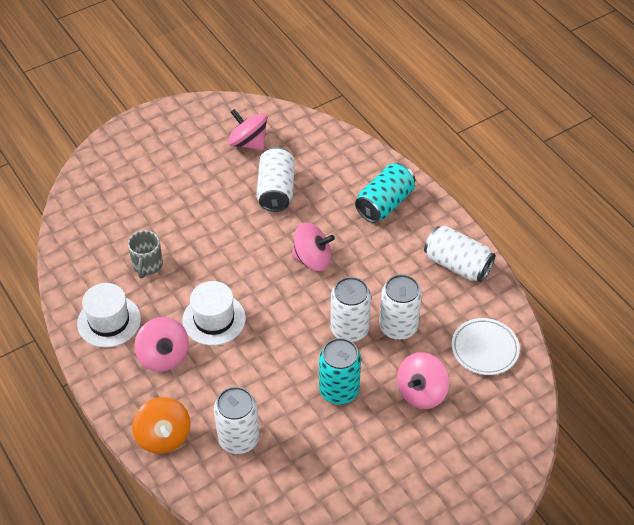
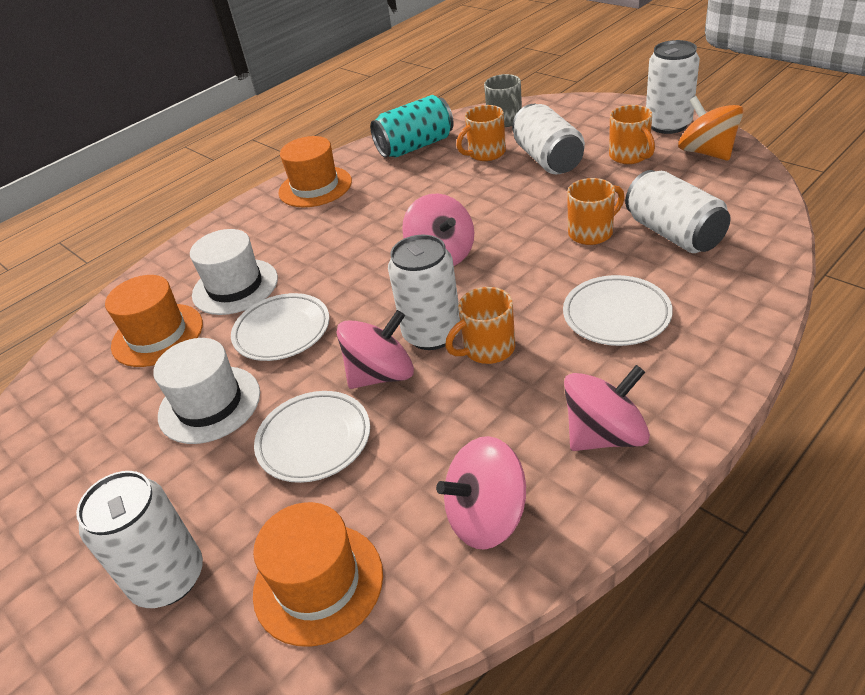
orange hat: none = 0 -> [105,275,203,367] [253,502,383,647] [278,136,352,207] = 3
orange mug: none = 0 -> [445,287,515,364] [456,105,506,161] [567,178,625,245] [609,105,655,164] = 4
turquoise can: [319,338,361,405] [355,163,415,223] = 2 -> [370,95,454,158] = 1
white plate: [452,318,520,375] = 1 -> [231,293,330,361] [254,391,370,483] [563,275,673,346] = 3

